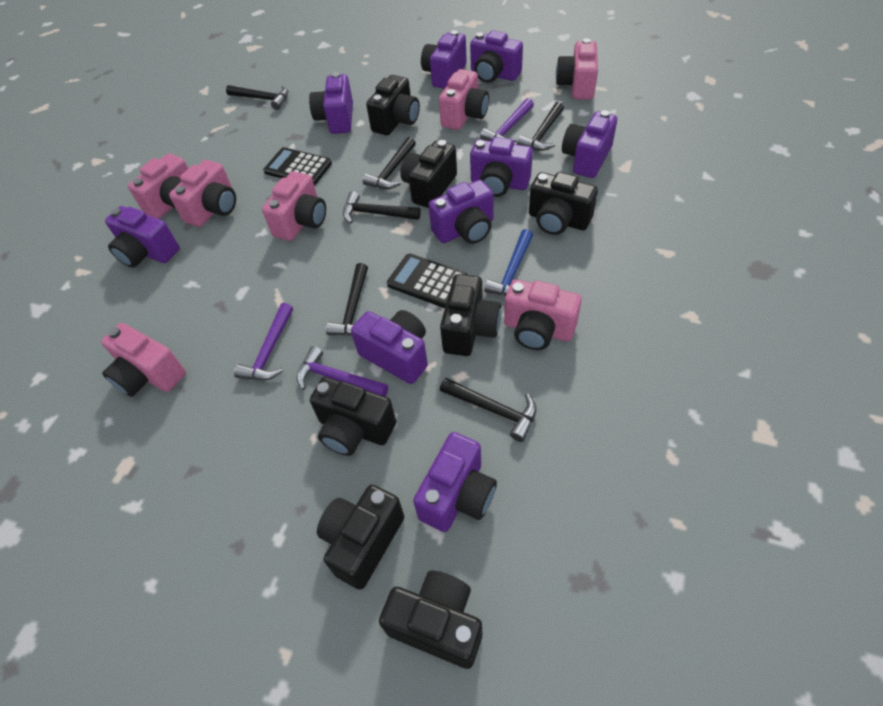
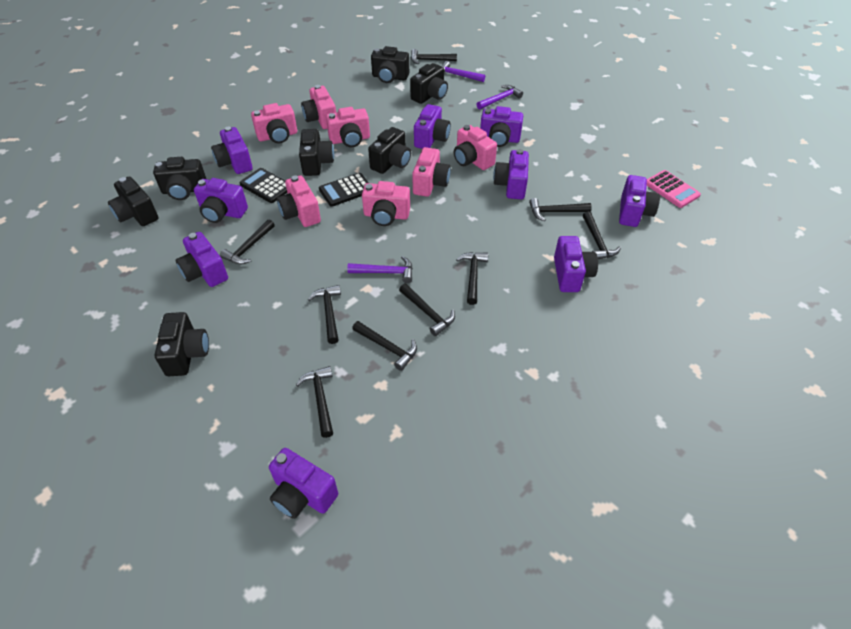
black hammer: [226,85,288,110] [326,263,368,336] [343,191,421,223] [362,137,416,189] [440,378,536,442] [517,102,564,151] = 6 -> [220,220,275,264] [296,366,333,438] [308,285,341,344] [352,321,417,371] [399,284,455,336] [411,49,457,64] [456,252,488,305] [529,198,592,221] [583,211,621,259] = 9
blue hammer: [484,229,533,296] = 1 -> none = 0
pink calculator: none = 0 -> [647,170,701,208] = 1

